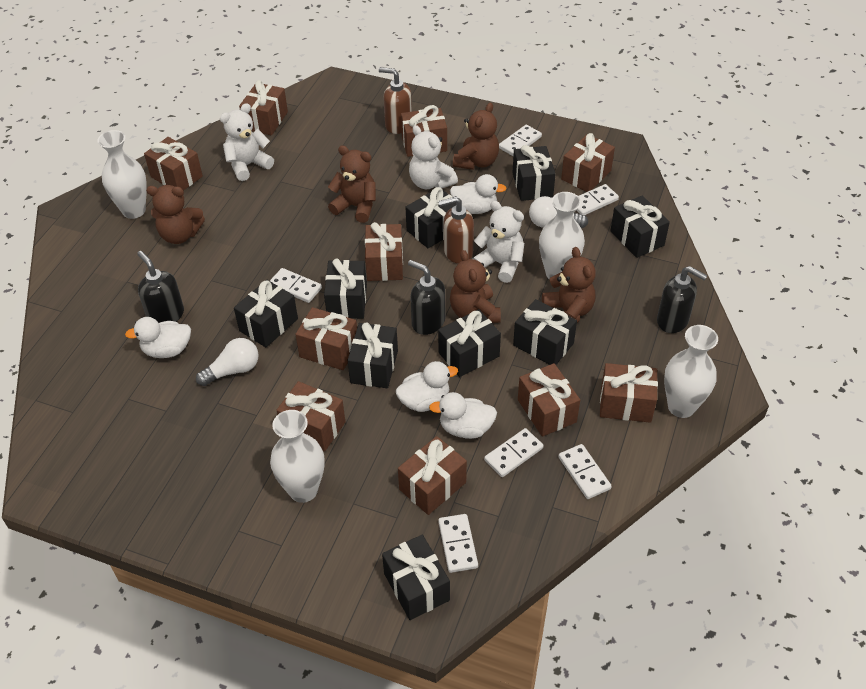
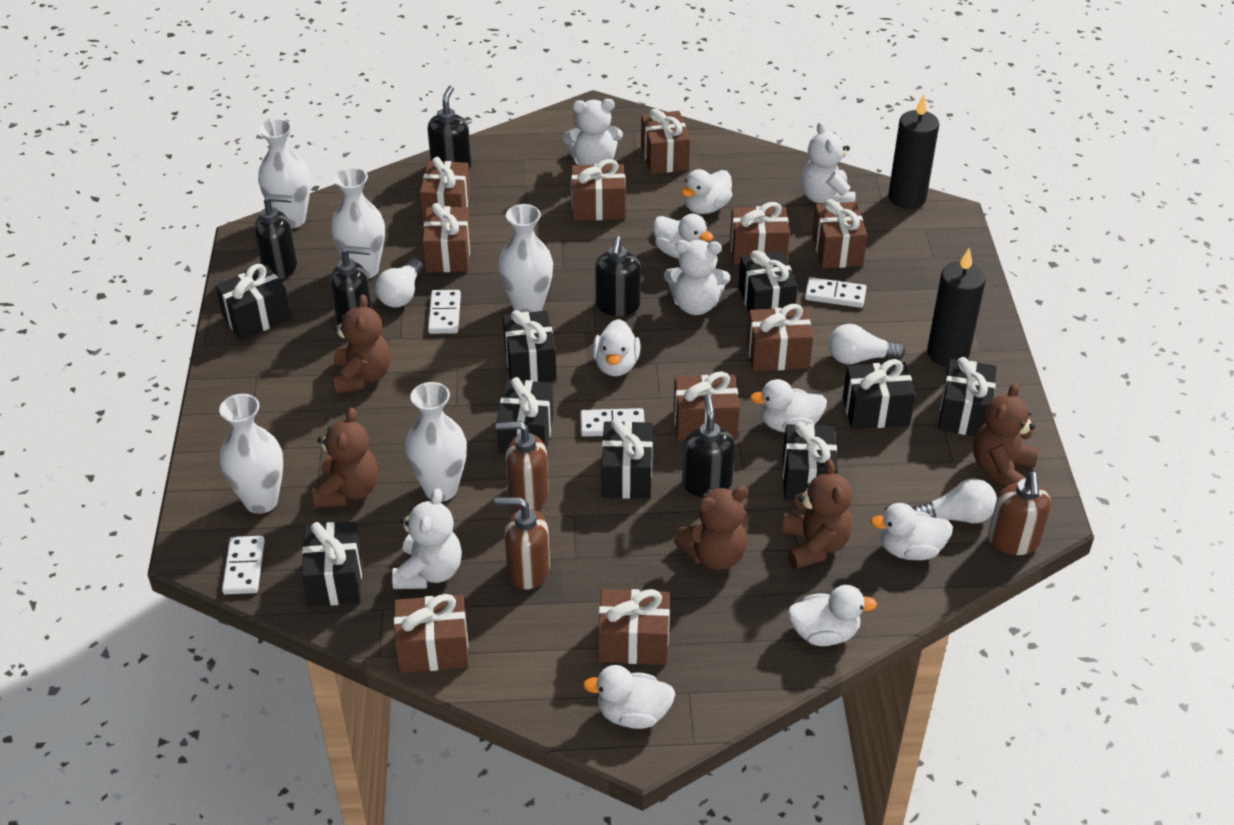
black candle: none = 0 -> [888,95,939,209] [927,248,986,367] = 2
black soap dispenser: [137,251,184,323] [408,260,445,335] [657,266,707,333] = 3 -> [254,194,297,279] [330,246,372,325] [427,86,472,168] [595,236,641,316] [682,394,735,497] = 5
brown soap dispenser: [379,67,412,134] [438,196,474,264] = 2 -> [494,497,550,589] [495,421,549,510] [988,472,1051,555] = 3
white domino: [270,268,322,303] [438,514,478,573] [484,428,543,477] [499,125,542,156] [558,444,612,499] [576,184,619,215] = 6 -> [222,536,265,594] [428,290,461,334] [580,408,645,437] [805,277,867,308] = 4
white duck: [125,317,191,358] [396,361,458,412] [429,392,497,439] [450,174,507,214] = 4 -> [583,665,675,729] [593,319,640,376] [653,214,713,259] [681,169,732,214] [750,379,827,433] [788,585,877,646] [870,503,953,560] = 7
white light bulb: [196,338,259,386] [529,196,588,228] = 2 -> [375,258,423,308] [829,324,905,364] [913,478,997,523] = 3
white teddy bear: [220,103,274,181] [409,125,458,189] [472,201,524,283] = 3 -> [392,489,462,589] [563,99,623,165] [664,240,730,315] [801,122,856,203] = 4
white vase: [98,130,147,219] [270,410,325,503] [539,192,585,280] [664,325,718,418] = 4 -> [219,394,283,514] [258,119,311,229] [331,167,385,279] [405,382,467,502] [498,204,553,313] = 5

